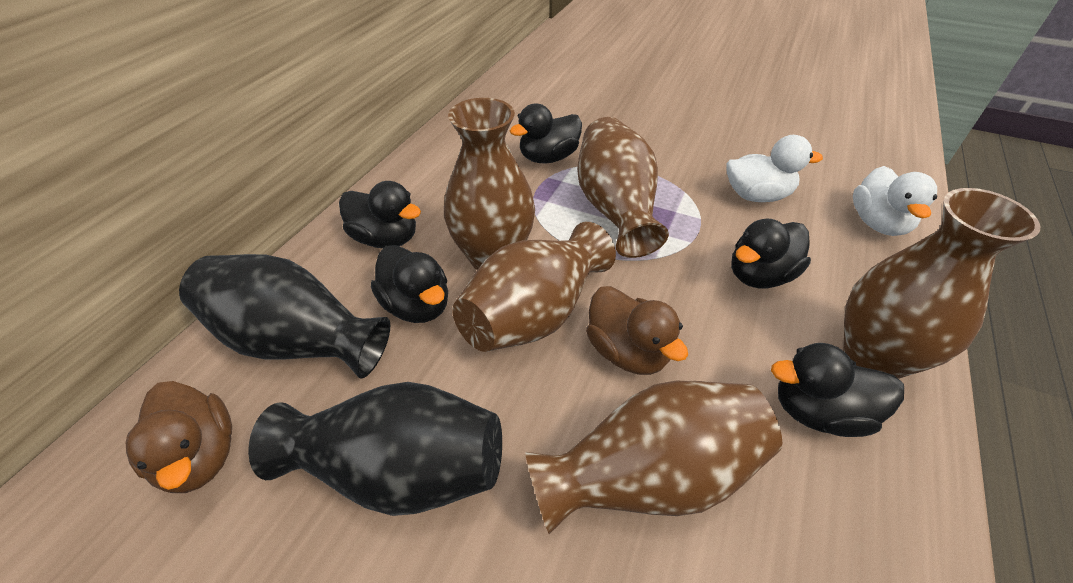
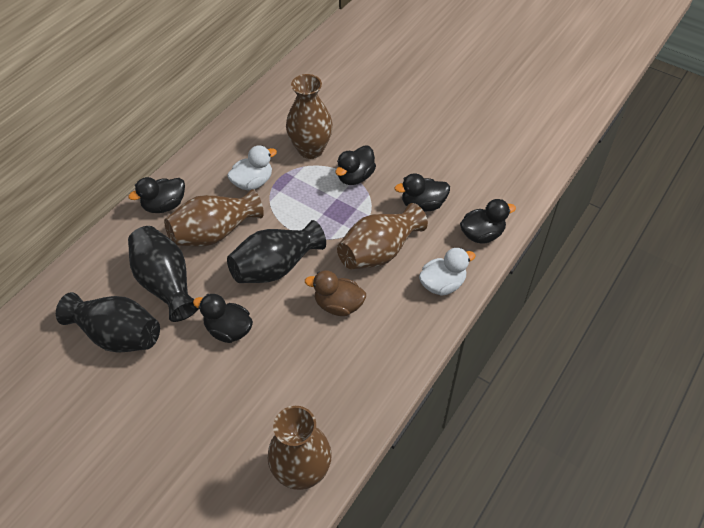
black vase: [179,254,390,379] [248,382,502,516] = 2 -> [56,292,160,353] [128,226,199,322] [227,220,326,283] = 3
brown duck: [126,381,232,493] [586,286,688,375] = 2 -> [305,270,366,316] = 1
brown vase: [444,98,535,270] [453,222,616,352] [525,381,782,534] [577,117,669,258] [843,188,1040,379] = 5 -> [164,189,264,246] [267,406,332,490] [286,74,333,159] [337,203,428,269] = 4

